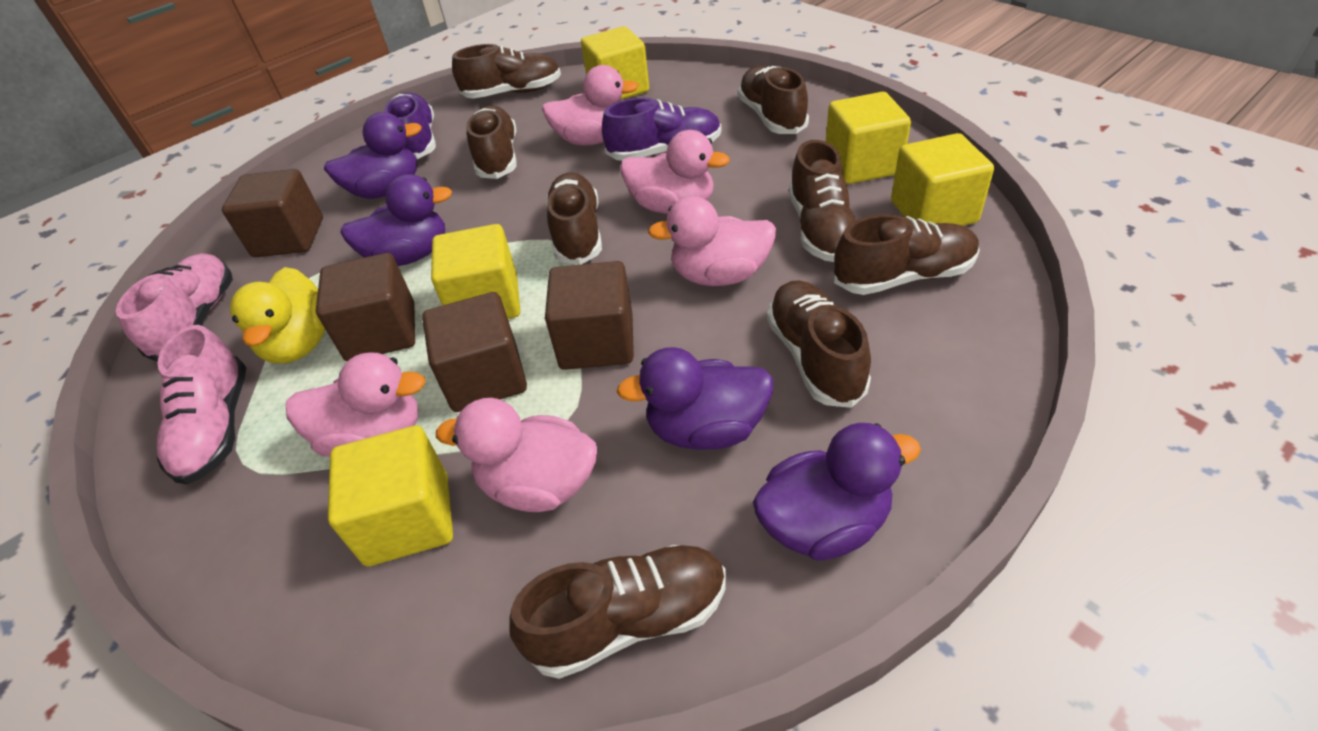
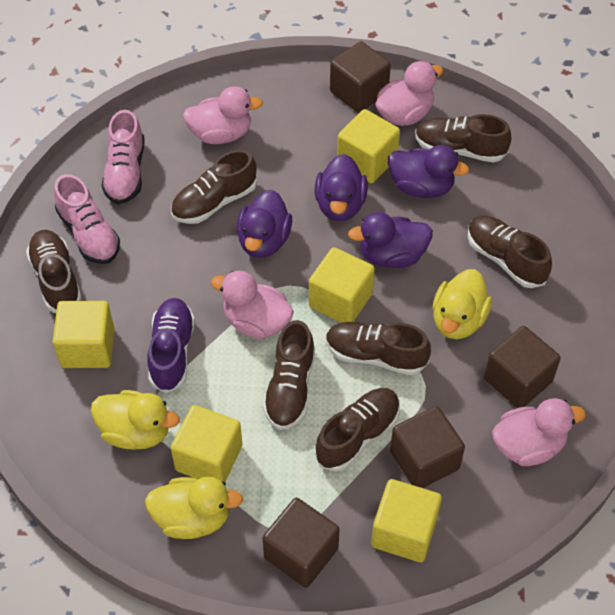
brown shoe: [452,44,561,99] [466,106,517,179] [509,545,726,679] [546,172,602,265] [737,66,809,134] [767,280,871,408] [789,140,856,262] [834,214,980,295] = 8 -> [26,230,82,313] [171,150,257,224] [263,320,315,430] [315,388,400,472] [326,322,431,375] [415,114,511,162] [468,216,552,288] = 7
pink duck: [286,353,425,457] [436,398,597,512] [542,65,639,146] [621,130,730,214] [648,196,776,286] = 5 -> [183,86,263,144] [211,271,294,339] [376,61,443,126] [492,398,586,466] = 4
purple shoe: [384,92,436,159] [602,98,721,161] = 2 -> [148,298,195,393] = 1
yellow duck: [230,267,325,363] = 1 -> [91,390,180,449] [145,476,243,539] [432,269,492,339] = 3

